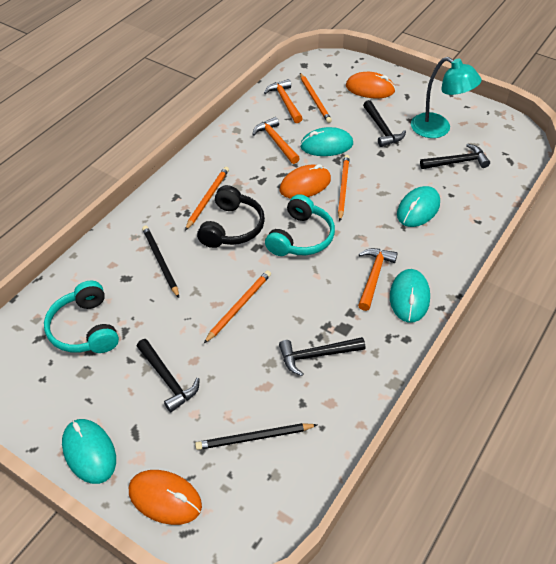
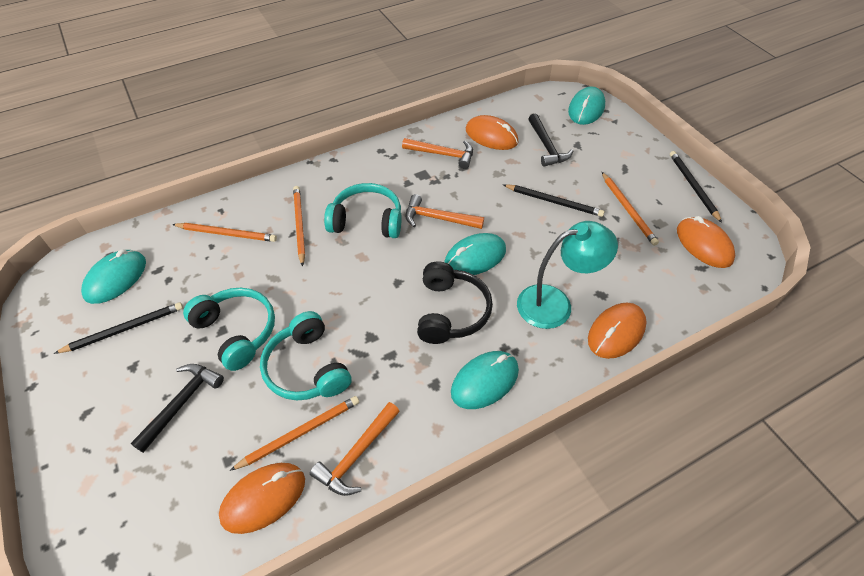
black hammer: [137,339,200,412] [279,337,365,376] [363,100,406,147] [420,144,490,169] = 4 -> [130,364,224,453] [528,114,573,167] = 2
black pencil: [142,225,179,298] [195,423,317,450] = 2 -> [54,302,183,354] [503,184,605,217] [670,151,722,223] = 3
orange mouse: [129,470,202,525] [280,164,331,199] [346,72,396,98] = 3 -> [219,463,305,534] [466,115,518,150] [588,303,647,359] [677,216,736,268] = 4
turquoise headphones: [44,281,119,353] [265,194,335,256] = 2 -> [183,288,275,371] [260,311,352,400] [324,183,402,238] = 3

